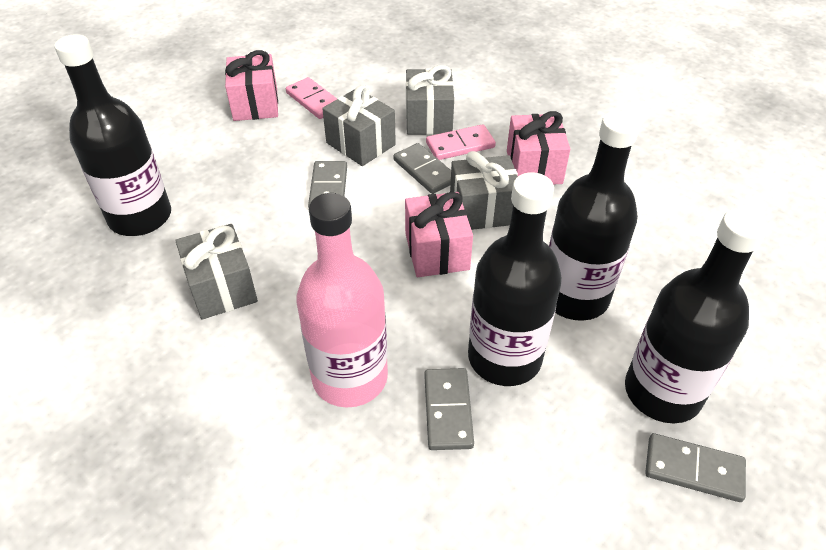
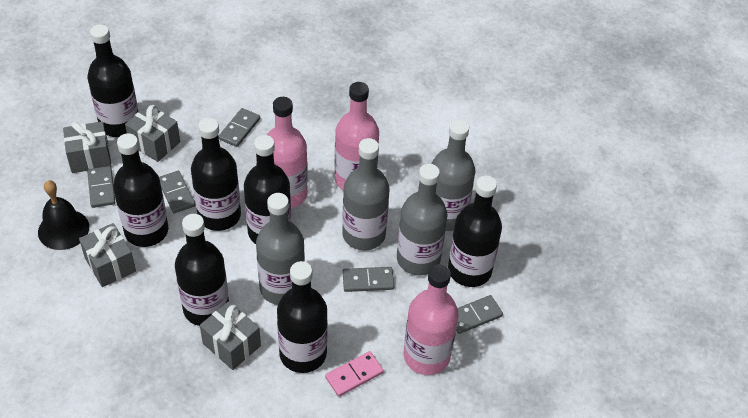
black bell: none = 0 -> [38,180,89,250] = 1
black bottle: [54,34,171,236] [468,172,562,386] [549,111,640,321] [625,208,768,423] = 4 -> [88,24,138,137] [113,133,169,247] [175,214,229,326] [191,118,241,231] [244,135,291,244] [277,261,328,373] [448,176,502,287] = 7
grey bottle: none = 0 -> [256,193,305,305] [342,138,389,250] [397,164,447,275] [431,119,475,231] = 4
grey domino: [308,161,347,208] [393,143,451,194] [424,368,474,450] [645,433,746,502] = 4 -> [87,166,115,208] [159,171,195,213] [218,108,260,147] [343,267,394,292] [456,295,503,334] = 5
pink bottle: [297,193,388,407] = 1 -> [267,97,308,208] [335,82,379,191] [404,264,459,375] = 3
pink domino: [286,77,337,119] [426,124,496,160] = 2 -> [325,351,384,397] = 1
pink gift: [225,50,278,121] [405,192,473,277] [507,111,570,185] = 3 -> none = 0

